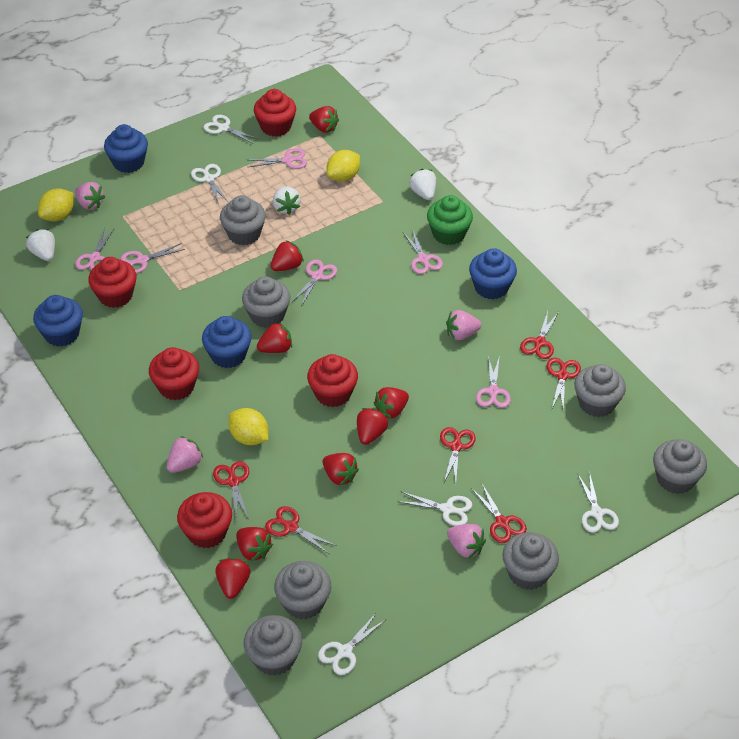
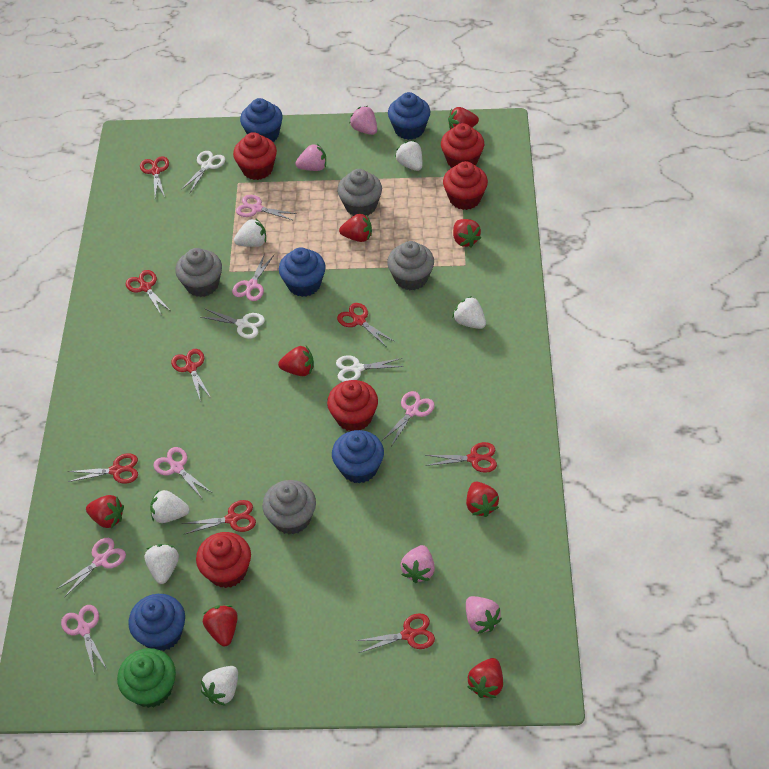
blue cupcake: [33,295,83,347] [104,124,148,173] [202,316,252,368] [469,248,517,299] = 4 -> [129,594,185,651] [240,98,283,142] [279,247,326,297] [332,430,384,483] [388,92,430,140] = 5
grey cupcake: [220,195,266,245] [242,276,290,328] [244,615,302,676] [274,561,331,619] [503,532,559,590] [574,364,626,417] [653,439,707,494] = 7 -> [175,248,222,297] [262,480,316,535] [337,169,382,216] [387,241,434,290] = 4
red scissors: [213,461,249,520] [265,506,336,554] [440,427,476,483] [471,484,527,543] [520,311,558,359] [547,358,581,410] = 6 -> [68,453,138,484] [126,270,171,316] [140,156,169,197] [171,349,211,402] [182,500,256,534] [337,303,395,346] [356,613,435,653] [426,442,497,473] = 8
white scissors: [191,164,229,204] [203,115,259,144] [318,612,385,675] [397,492,472,526] [578,471,619,533] = 5 -> [181,151,225,193] [201,308,265,339] [336,355,404,382] = 3
white strawberry: [26,229,55,261] [273,187,301,215] [409,169,436,200] = 3 -> [145,544,179,584] [150,490,190,523] [201,666,238,706] [234,218,266,247] [395,141,422,171] [453,296,486,329] = 6
yellow lemon: [38,188,74,221] [228,408,269,445] [326,150,360,182] = 3 -> none = 0

